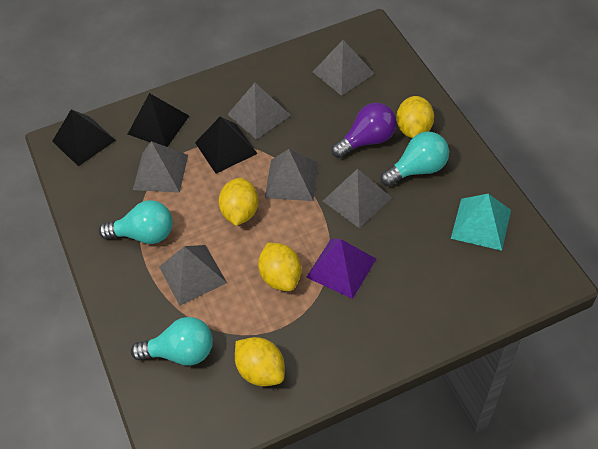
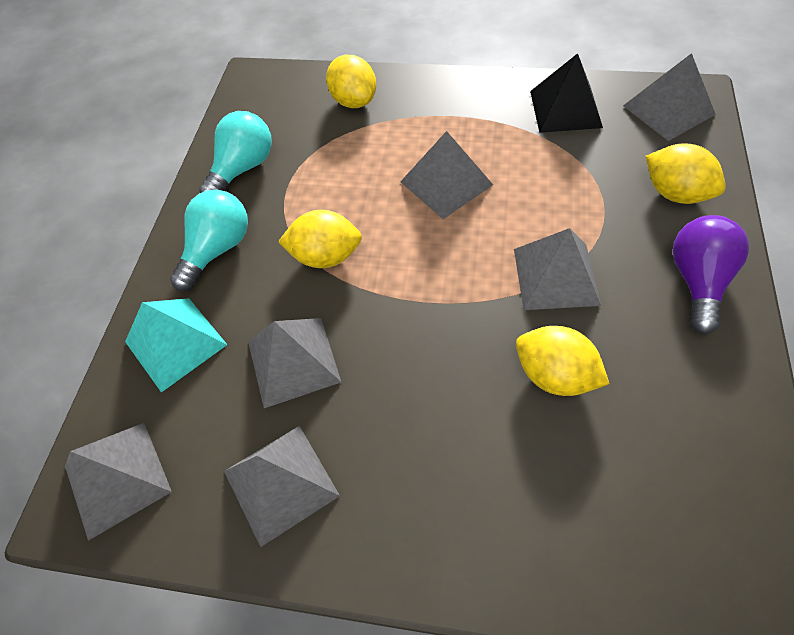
black pyramid: [52,109,116,166] [128,93,189,147] [195,117,257,173] = 3 -> [530,53,603,133] = 1
purple pyramid: [306,239,376,299] = 1 -> none = 0
turquoise light bulb: [99,200,173,244] [131,317,213,366] [380,132,449,186] = 3 -> [170,190,248,291] [199,111,272,193] = 2

